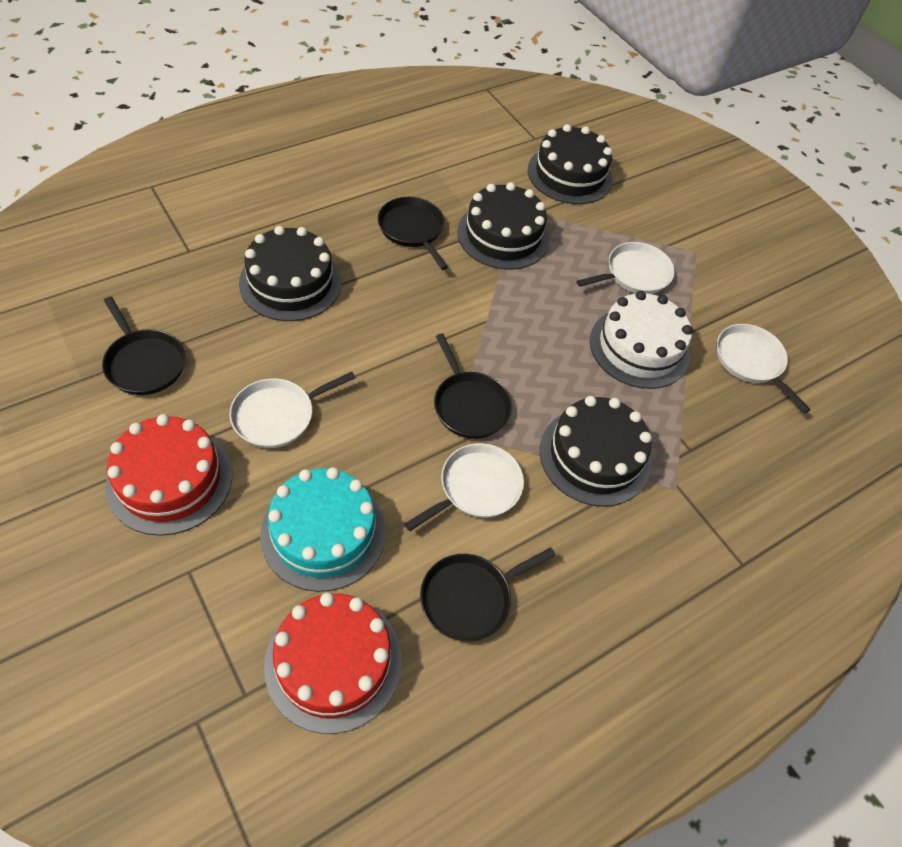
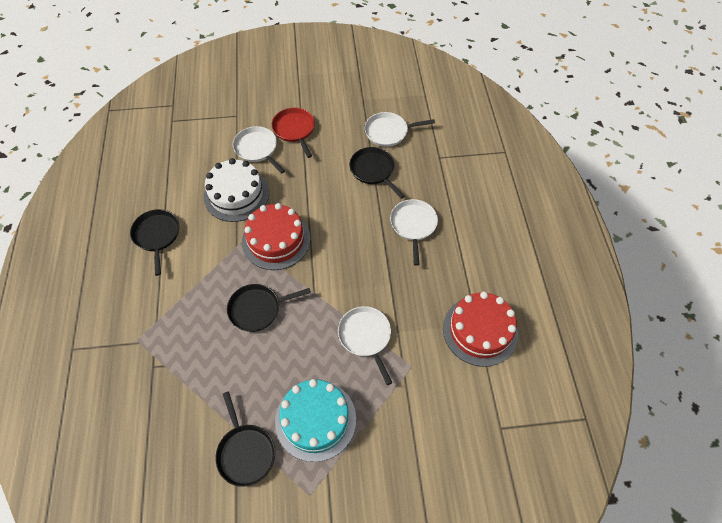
black cake: [239,226,342,321] [457,182,550,270] [528,124,613,204] [540,396,652,507] = 4 -> none = 0
red pan: none = 0 -> [272,108,315,158] = 1

